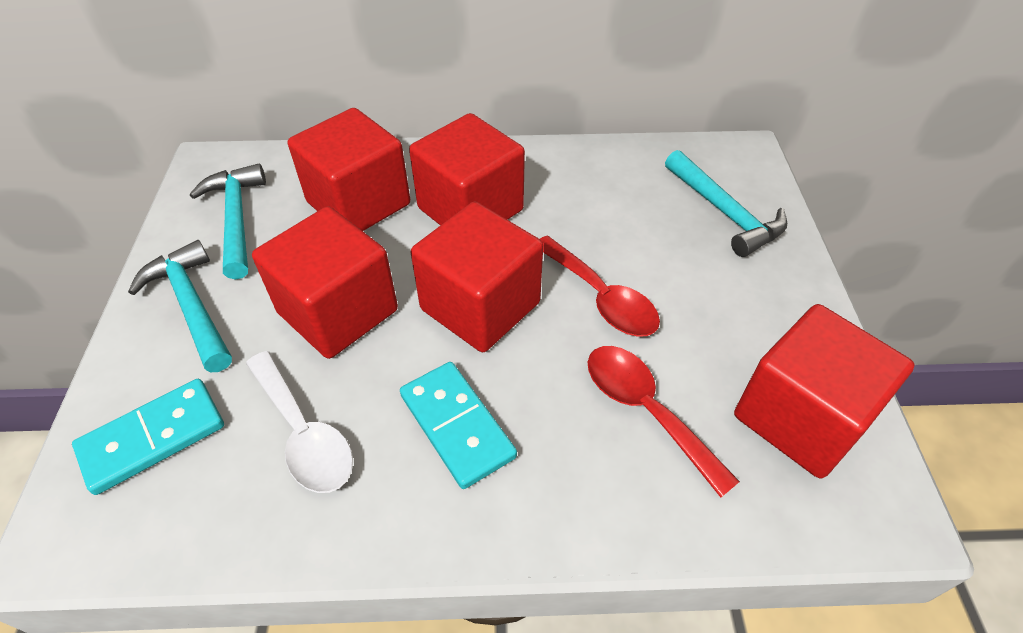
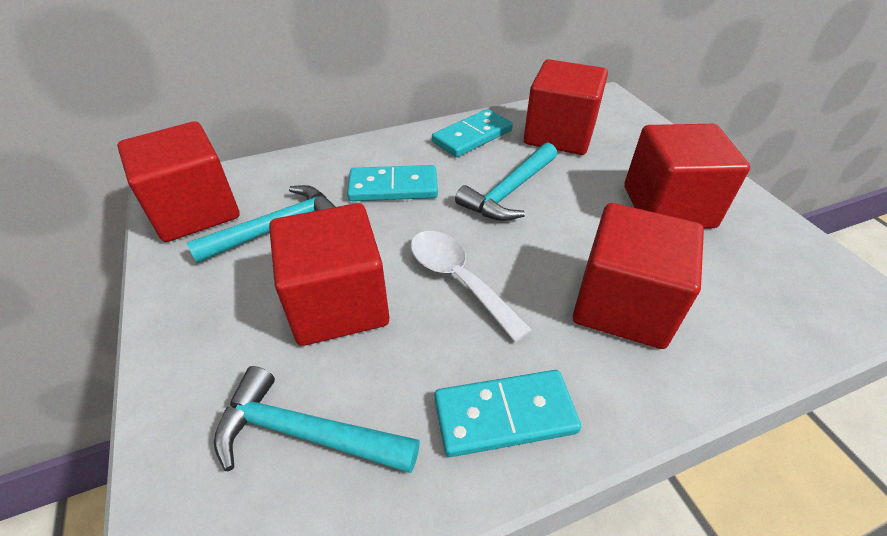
red spoon: [540,236,660,337] [588,346,740,497] = 2 -> none = 0
turquoise domino: [72,379,224,495] [400,362,517,489] = 2 -> [347,165,438,201] [432,109,513,157] [434,370,581,457] = 3

